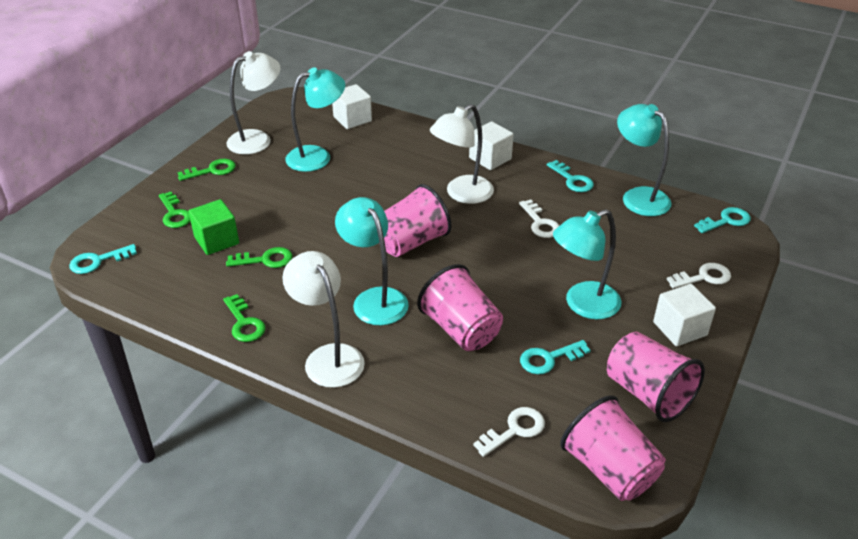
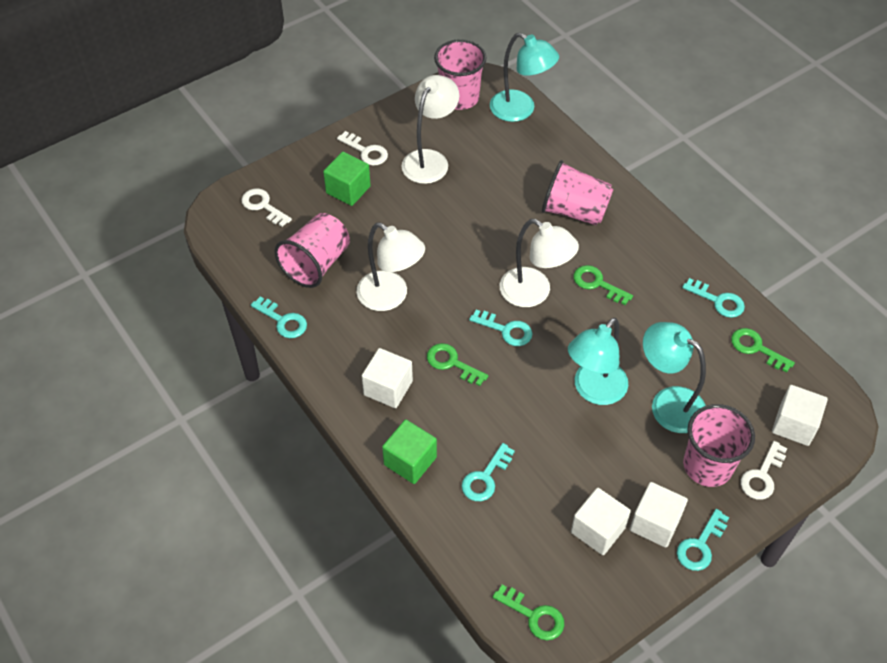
green cube: [188,199,239,255] = 1 -> [323,152,371,206] [382,419,437,484] = 2
turquoise key: [69,244,137,274] [520,340,591,374] [547,160,594,192] [694,207,751,233] = 4 -> [251,297,307,338] [462,443,515,501] [469,310,532,346] [677,509,729,571] [682,278,745,318] = 5
turquoise lamp: [285,67,345,172] [335,197,409,325] [553,209,621,319] [617,104,671,216] = 4 -> [490,33,559,122] [568,317,628,405] [643,322,706,433] = 3
white cube: [332,84,372,129] [469,121,514,170] [653,284,716,346] = 3 -> [362,348,413,408] [571,488,631,555] [630,482,688,548] [772,385,828,446] = 4

